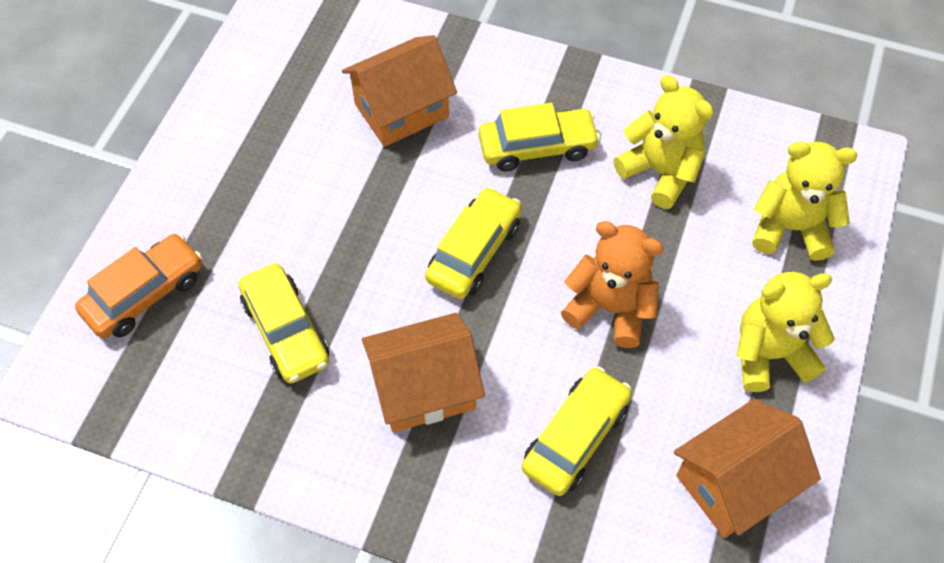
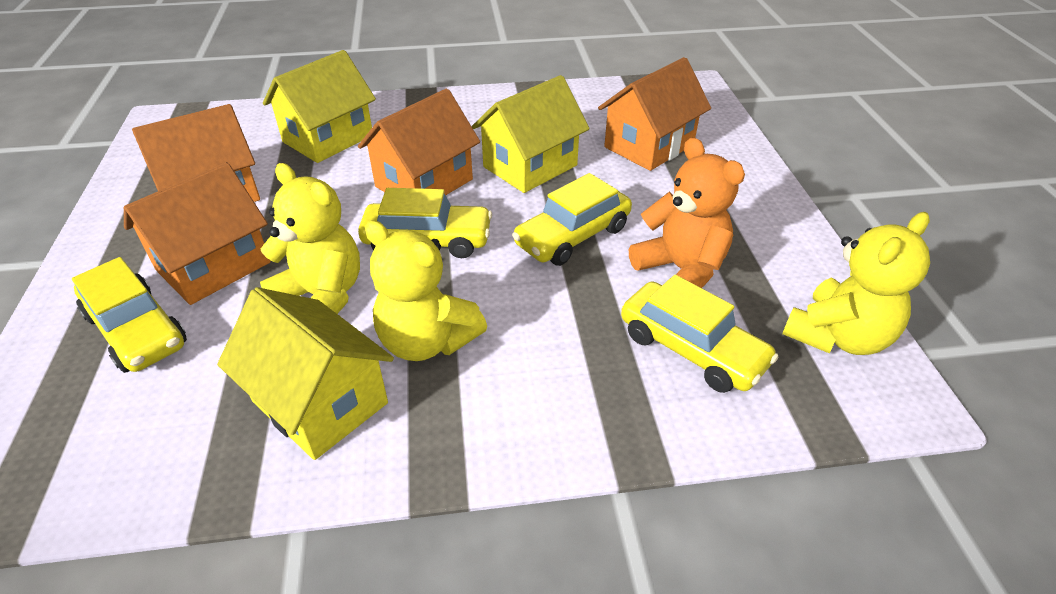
orange car: [75,233,202,338] = 1 -> none = 0
orange house: [342,35,457,147] [362,313,485,432] [674,399,821,538] = 3 -> [124,162,271,305] [132,104,260,202] [358,88,480,195] [598,57,711,171] = 4
yellow house: none = 0 -> [217,287,394,460] [263,50,376,163] [472,75,590,193] = 3

